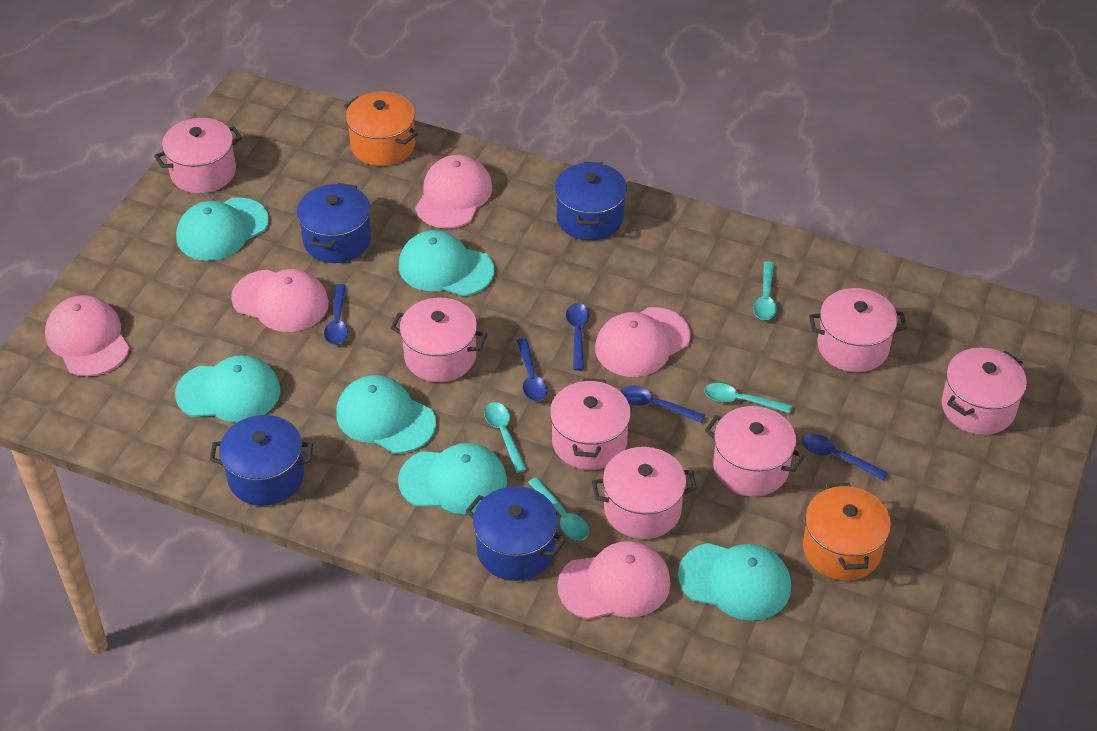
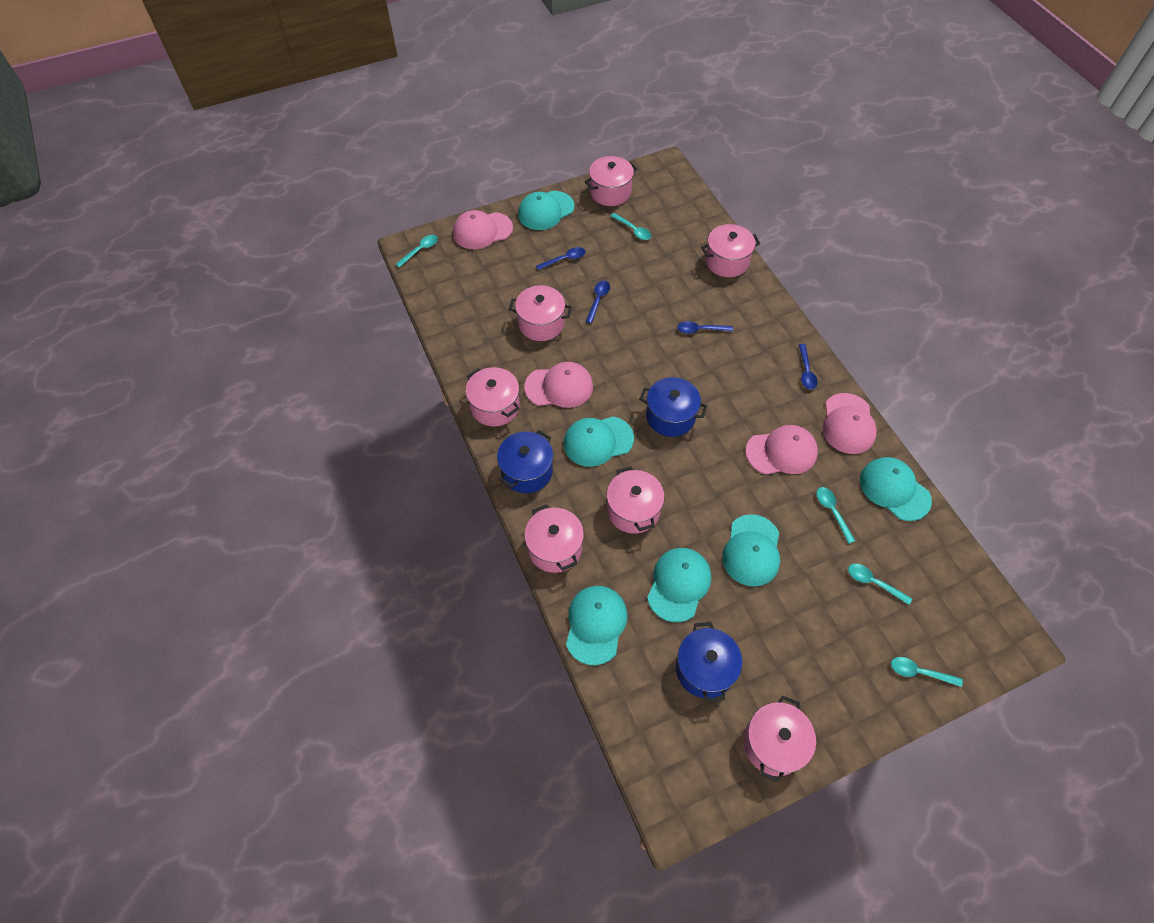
blue pot: [210,415,313,506] [297,183,371,263] [466,486,566,581] [555,162,627,241] = 4 -> [497,430,553,493] [640,377,707,437] [676,622,742,702] = 3
blue spoon: [324,284,348,345] [517,338,548,401] [566,303,590,371] [620,385,705,423] [802,434,888,480] = 5 -> [536,247,586,270] [585,281,610,323] [677,321,733,334] [799,344,818,389] = 4
orange pot: [344,92,418,166] [803,483,891,581] = 2 -> none = 0
pink cap: [45,295,130,376] [231,269,329,332] [415,155,492,229] [557,541,671,620] [595,307,691,377] = 5 -> [453,210,513,249] [524,362,593,408] [745,425,818,475] [823,393,877,454] = 4
turquoise spoon: [484,402,527,473] [528,477,589,540] [704,383,792,413] [753,261,777,320] = 4 -> [396,235,438,268] [611,213,651,240] [816,487,855,544] [848,564,912,605] [891,657,963,687] = 5

